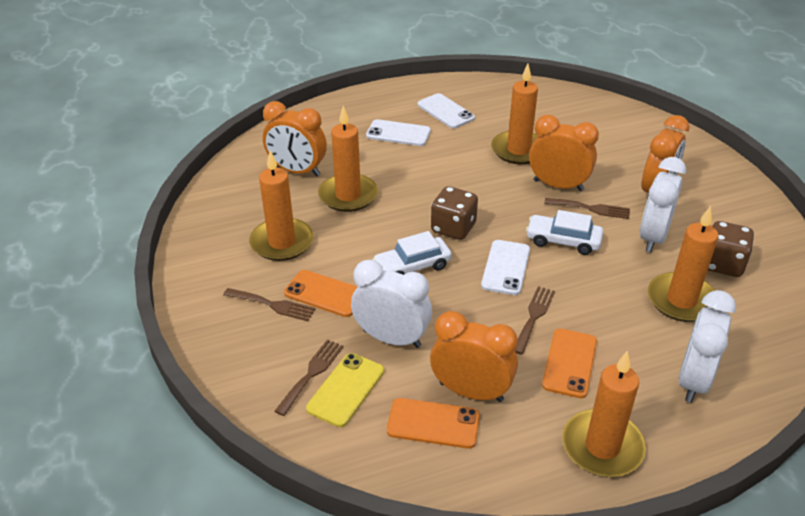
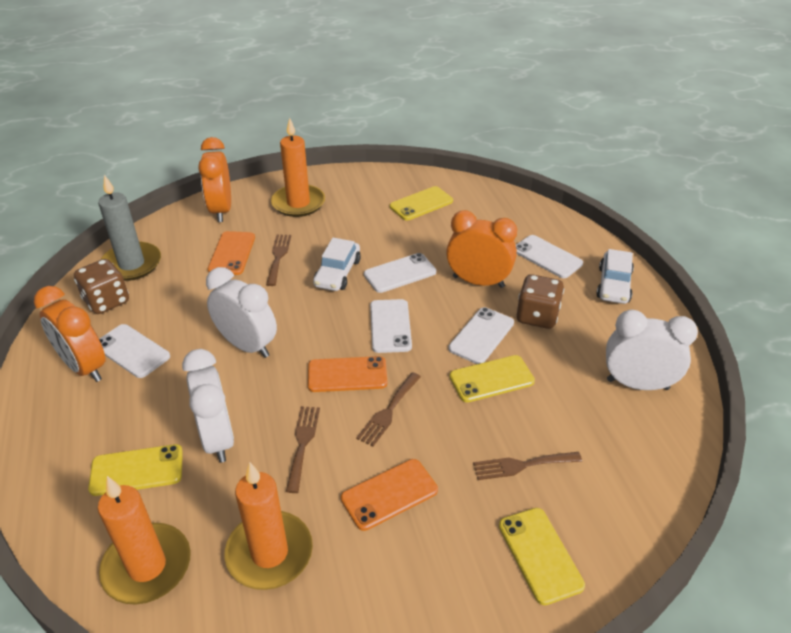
grey candle: none = 0 -> [98,175,161,281] = 1
orange candle: [249,151,314,261] [318,106,378,212] [491,64,538,164] [562,351,646,477] [648,206,718,322] = 5 -> [98,476,191,605] [225,462,313,590] [271,118,325,217] = 3
orange clock: [263,101,327,176] [430,311,518,402] [529,115,599,191] [642,115,689,203] = 4 -> [34,286,106,382] [198,137,231,222] [446,210,517,288] = 3
white phone: [366,119,431,146] [418,93,475,128] [481,240,530,295] = 3 -> [99,324,170,378] [364,253,436,293] [370,299,412,353] [448,307,514,364] [516,235,583,278] = 5
yellow phone: [306,353,384,427] = 1 -> [88,444,183,496] [390,186,453,221] [449,355,535,402] [499,508,585,605] = 4

